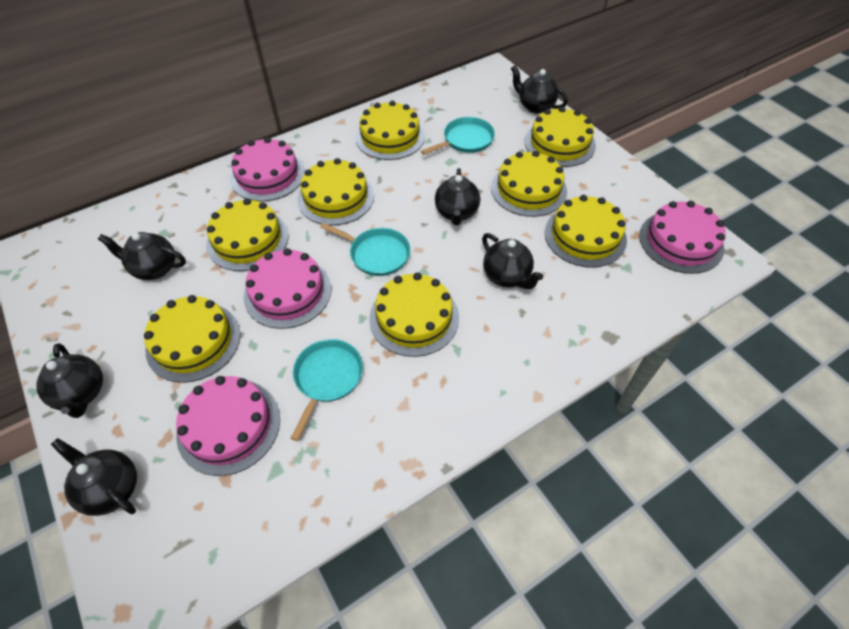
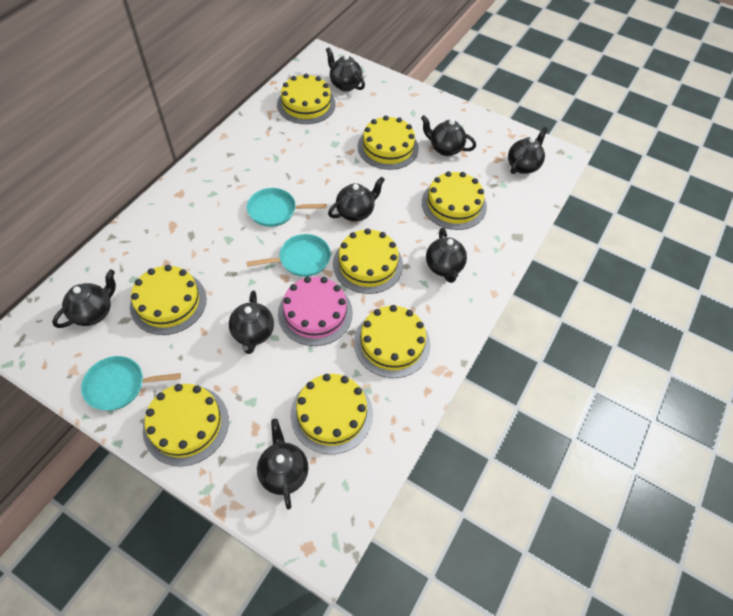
black teapot: [37,343,103,418] [51,438,137,516] [98,232,186,280] [435,168,480,225] [482,233,543,289] [511,65,568,113] = 6 -> [52,269,116,328] [229,290,274,354] [257,419,309,510] [326,47,365,91] [328,177,385,222] [421,115,476,156] [426,228,467,283] [508,127,548,174] = 8
pink cake: [176,376,280,476] [230,137,305,201] [244,248,331,329] [639,201,726,274] = 4 -> [278,276,353,346] = 1

